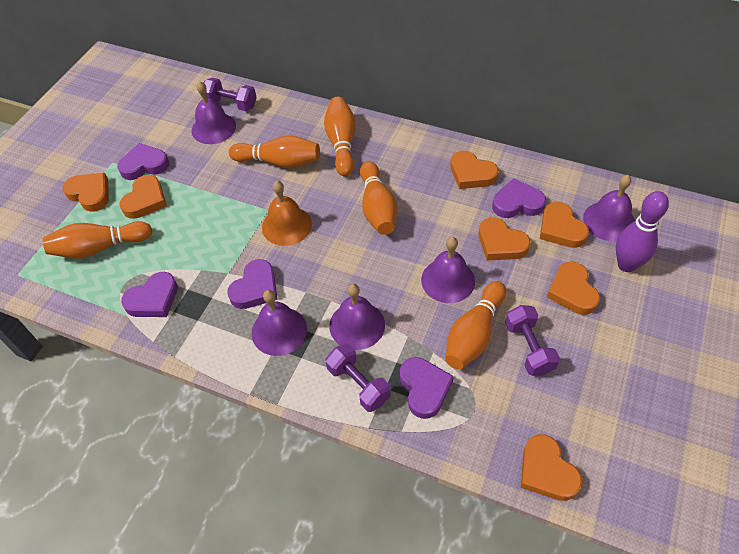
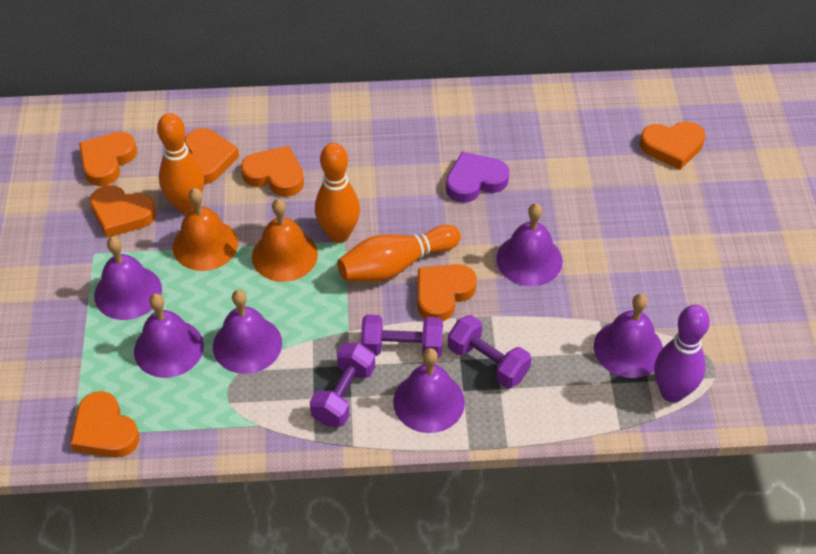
orange bell: [262,181,312,246] = 1 -> [173,188,238,271] [252,199,318,282] = 2
orange bowling pin: [43,221,152,258] [229,135,320,168] [324,97,356,177] [360,161,397,235] [445,281,506,369] = 5 -> [157,113,204,214] [315,143,360,243] [337,225,461,282] = 3
purple bell: [191,81,236,144] [252,290,307,356] [329,284,385,350] [421,237,475,303] [583,175,635,241] = 5 -> [94,236,162,320] [134,293,204,378] [213,290,282,374] [393,348,465,433] [496,203,562,286] [594,294,663,378] = 6
purple heart: [117,143,169,180] [121,272,178,317] [227,259,277,309] [400,357,454,419] [492,178,546,218] = 5 -> [446,151,509,203] = 1

